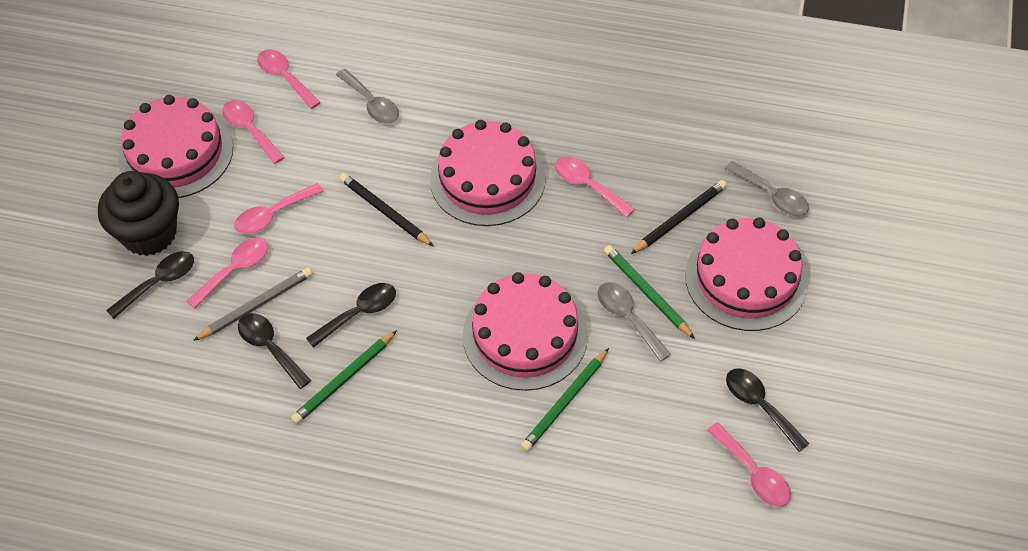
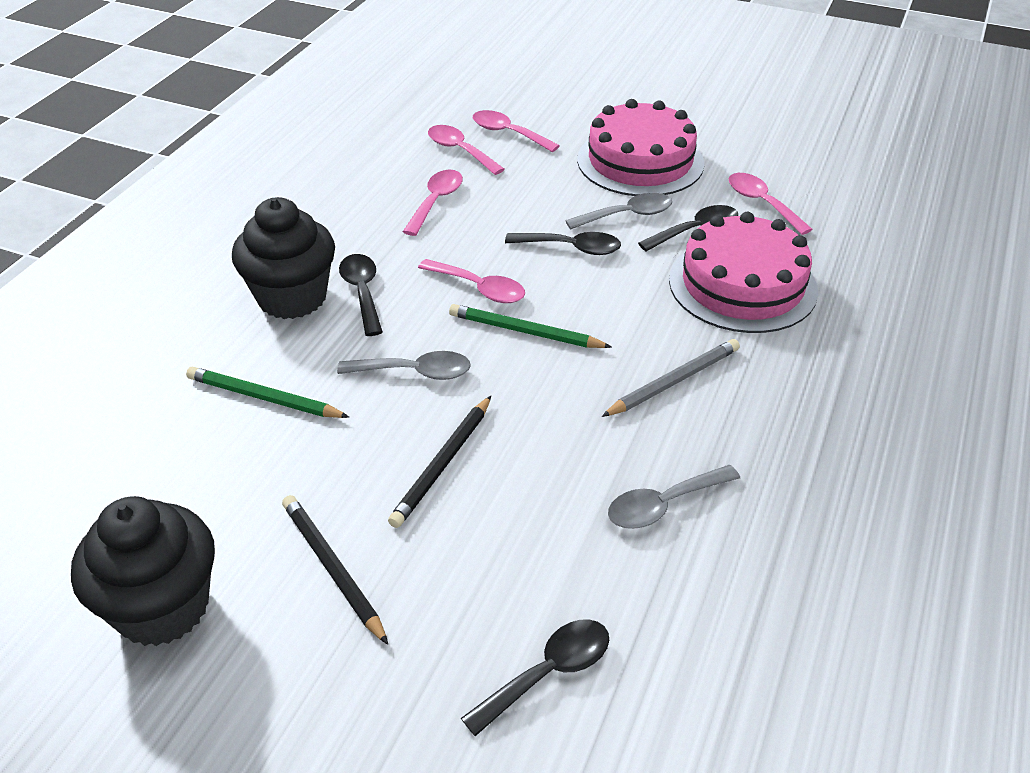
black cupcake: [98,171,179,256] = 1 -> [71,496,215,646] [232,197,335,319] = 2
green pencil: [291,330,397,424] [521,348,609,452] [604,245,695,339] = 3 -> [186,367,349,418] [449,304,612,348] = 2
pink cake: [118,95,233,198] [430,120,546,226] [463,272,588,391] [685,217,808,331] = 4 -> [577,99,704,196] [669,212,818,333] = 2
pink spoon: [186,238,268,309] [222,100,285,164] [234,183,324,234] [257,49,321,109] [555,157,635,217] [707,422,791,506] = 6 -> [403,170,463,236] [418,259,525,303] [428,125,505,175] [473,110,560,152] [729,173,813,235] = 5

